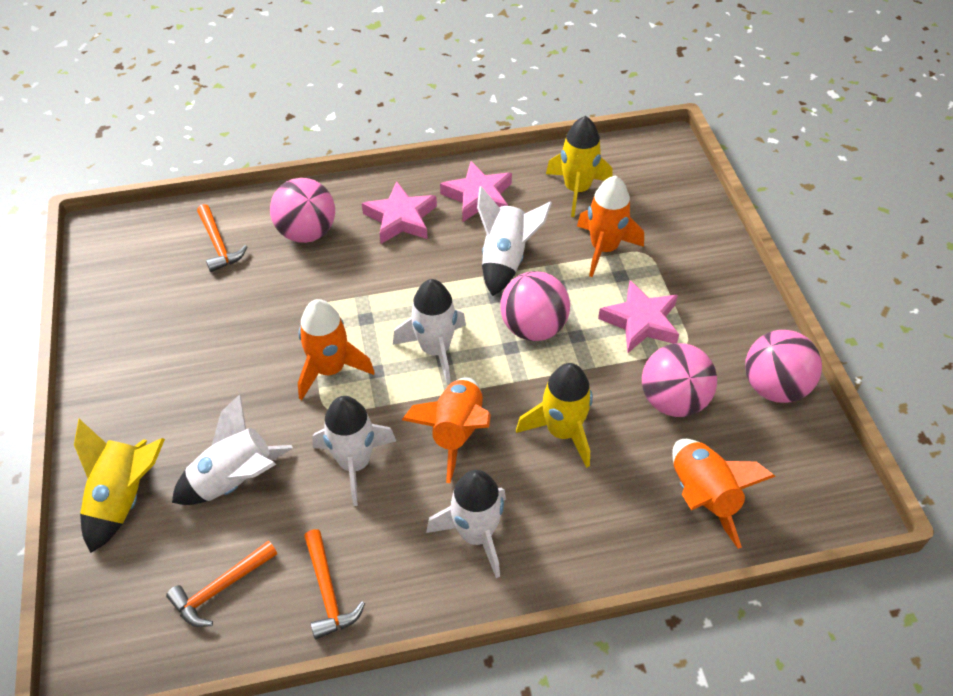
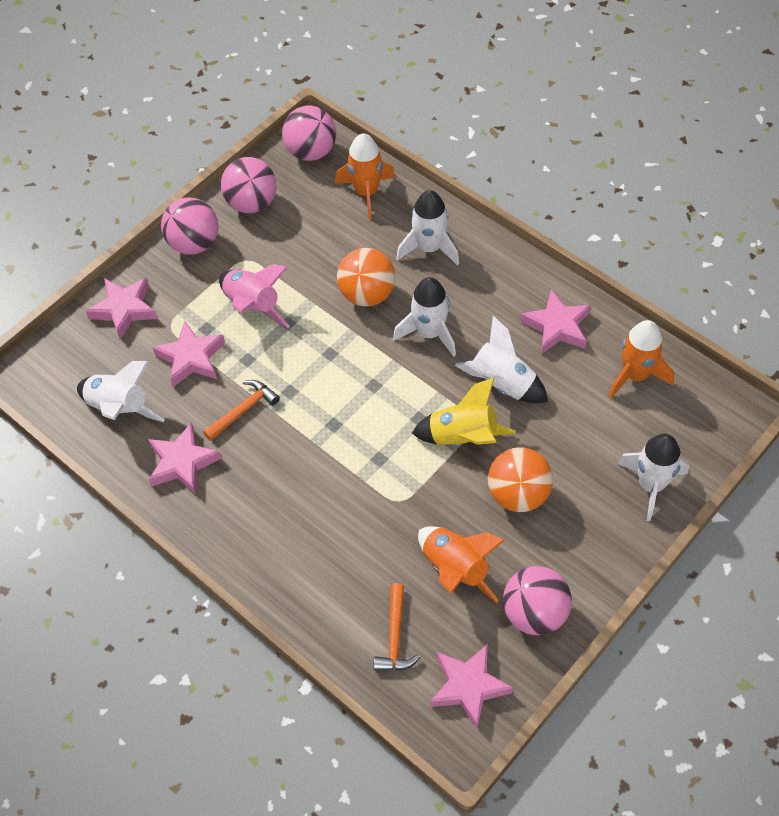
orange ball: none = 0 -> [337,248,395,307] [488,447,553,512] = 2
orange hammer: [166,541,277,627] [197,204,248,272] [304,529,365,639] = 3 -> [203,380,280,441] [374,583,420,671] = 2
orange rocket: [298,299,375,400] [402,377,491,483] [577,175,644,277] [672,439,776,549] = 4 -> [335,133,395,219] [418,526,505,603] [608,320,674,398] = 3
pink rocket: none = 0 -> [219,264,290,328] = 1
pink star: [362,181,437,244] [440,161,512,222] [598,280,679,353] = 3 -> [86,278,158,339] [148,422,222,494] [152,321,225,387] [430,644,513,729] [520,289,591,354] = 5
yellow rocket: [74,419,165,553] [516,363,593,468] [546,116,613,217] = 3 -> [412,378,515,446] = 1

